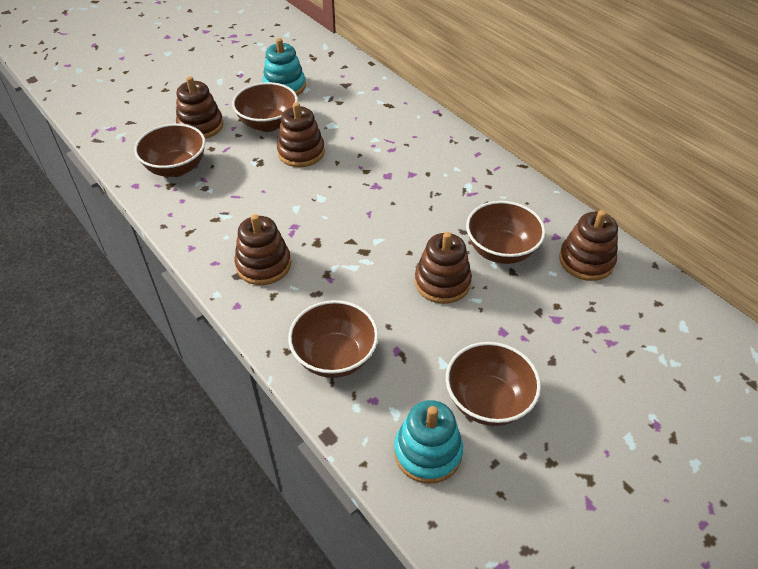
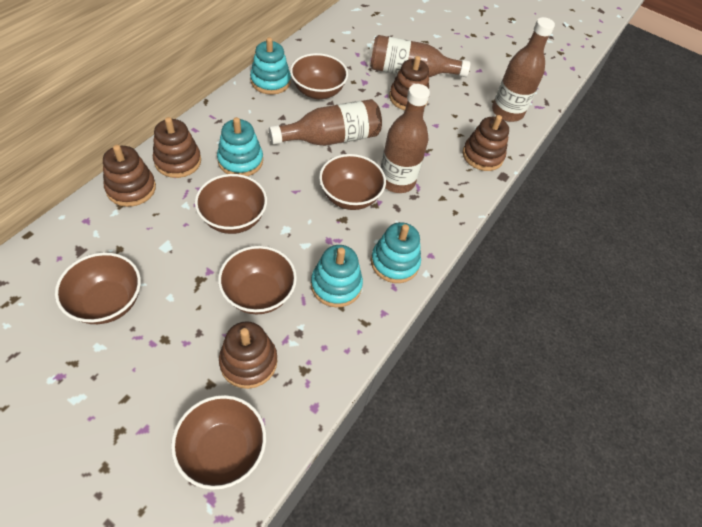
brown bottle: none = 0 -> [269,99,382,146] [370,35,470,77] [381,84,430,193] [492,17,555,122] = 4
brown bowl: [134,124,205,177] [232,82,298,132] [288,300,378,378] [446,342,541,426] [466,201,545,264] = 5 -> [55,252,141,324] [171,395,266,490] [195,174,267,234] [218,246,297,315] [290,53,348,99] [319,154,386,210] = 6
turquoise stacking toy: [262,38,306,96] [394,400,463,484] = 2 -> [217,117,263,176] [250,37,291,95] [311,245,363,307] [371,222,421,283] = 4

